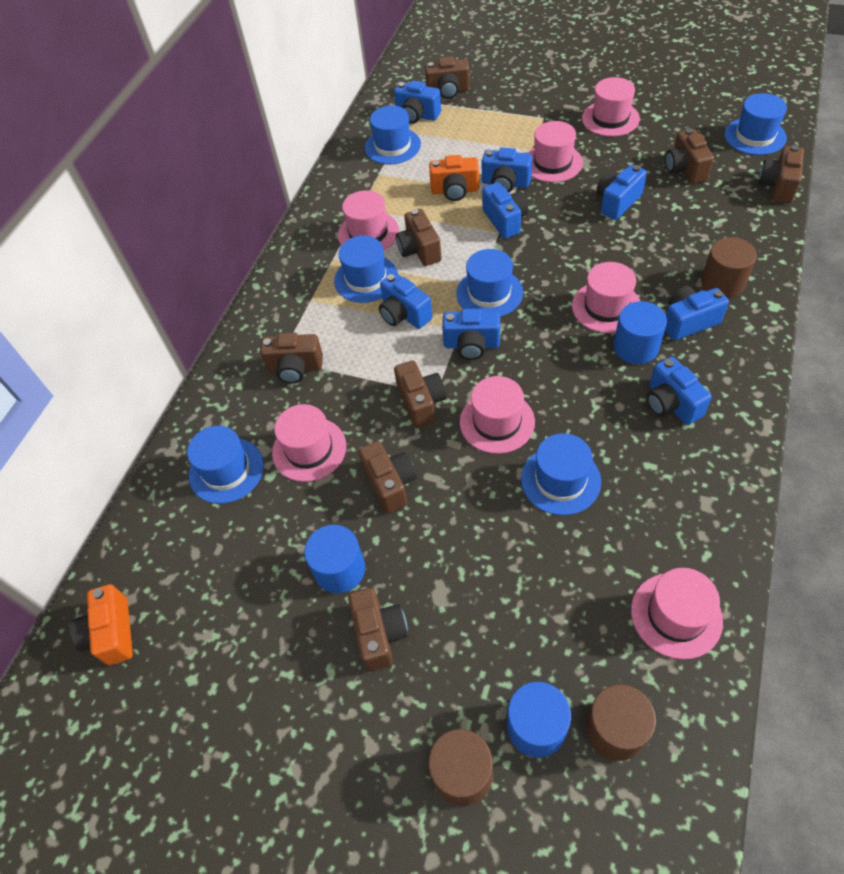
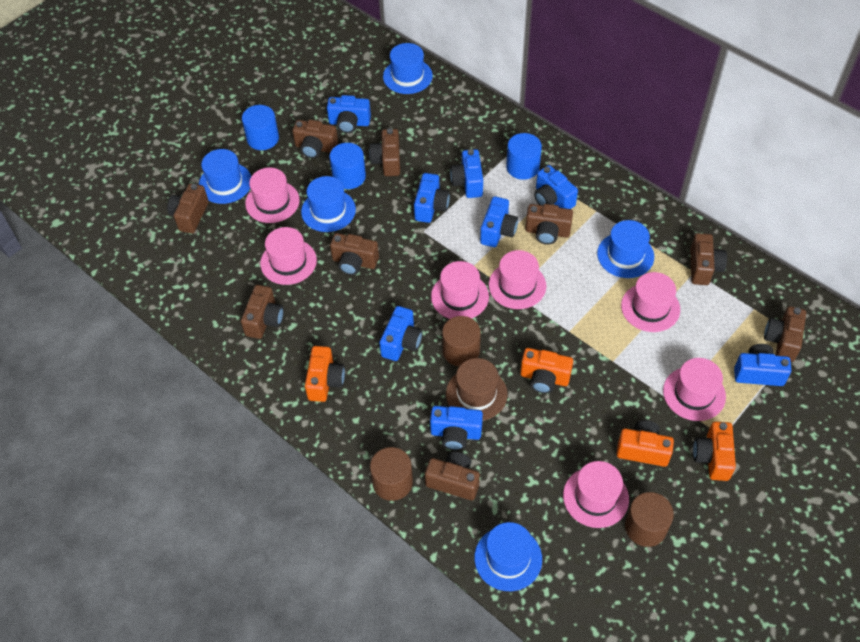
blue hat: [187,426,264,504] [334,236,398,303] [365,106,421,165] [456,249,523,317] [521,433,601,515] [724,93,787,155] = 6 -> [199,149,251,204] [301,176,356,232] [383,43,433,94] [474,522,542,591] [597,220,654,278] = 5
brown camera: [260,332,323,384] [348,588,408,671] [358,441,417,513] [394,361,446,428] [396,209,442,266] [425,56,470,99] [665,128,714,184] [758,145,804,203] = 8 -> [167,183,209,233] [241,285,284,339] [292,120,338,158] [330,233,379,275] [369,128,400,176] [425,452,480,501] [525,204,573,245] [690,233,727,285] [764,306,806,362] = 9
brown hat: none = 0 -> [446,358,508,421] = 1
orange camera: [70,584,133,665] [429,155,479,201] = 2 -> [305,346,345,402] [520,348,573,394] [617,420,674,467] [693,421,736,481] = 4

